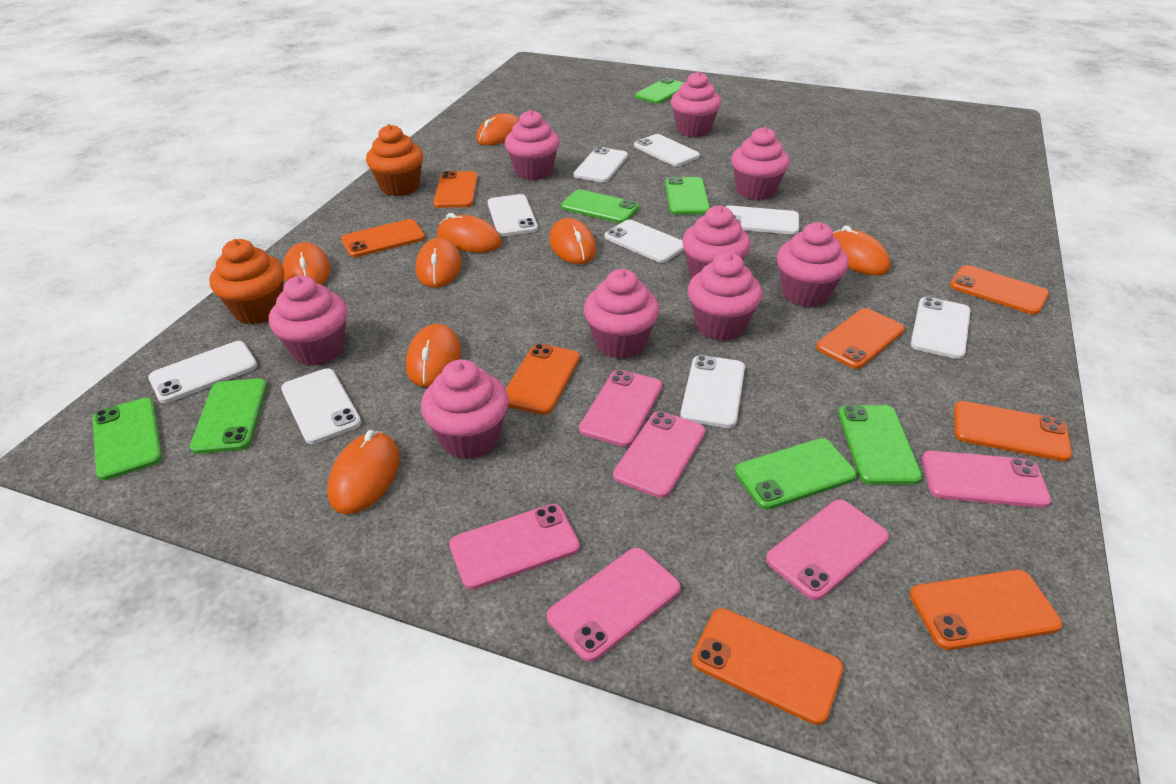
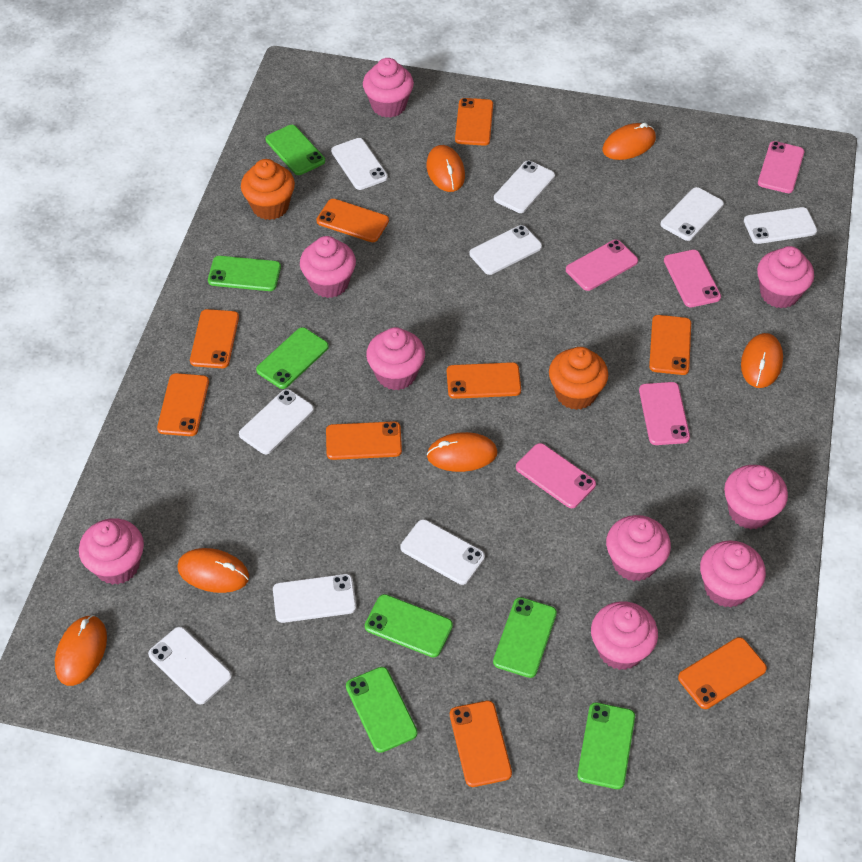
orange mouse: [283,242,330,285] [328,430,400,514] [406,324,461,387] [416,238,462,288] [437,213,502,252] [476,113,519,145] [549,218,597,264] [833,226,891,275] = 8 -> [55,615,107,686] [177,548,249,593] [427,145,465,192] [427,432,498,472] [603,123,656,160] [741,333,783,388] = 6
orange phone: [341,219,425,258] [433,171,478,208] [506,344,580,415] [692,608,843,725] [816,308,905,369] [910,570,1062,650] [950,265,1049,315] [954,401,1072,461] = 8 -> [157,373,209,436] [190,309,239,368] [316,199,389,242] [326,421,402,460] [447,362,521,399] [450,701,512,787] [455,98,493,146] [649,315,691,375] [678,637,767,709] = 9
pink phone: [449,504,580,590] [547,548,681,662] [579,369,662,447] [613,411,705,498] [766,499,889,600] [922,451,1051,508] = 6 -> [516,443,596,508] [566,240,638,291] [639,382,690,445] [664,250,721,307] [758,141,805,193] = 5

